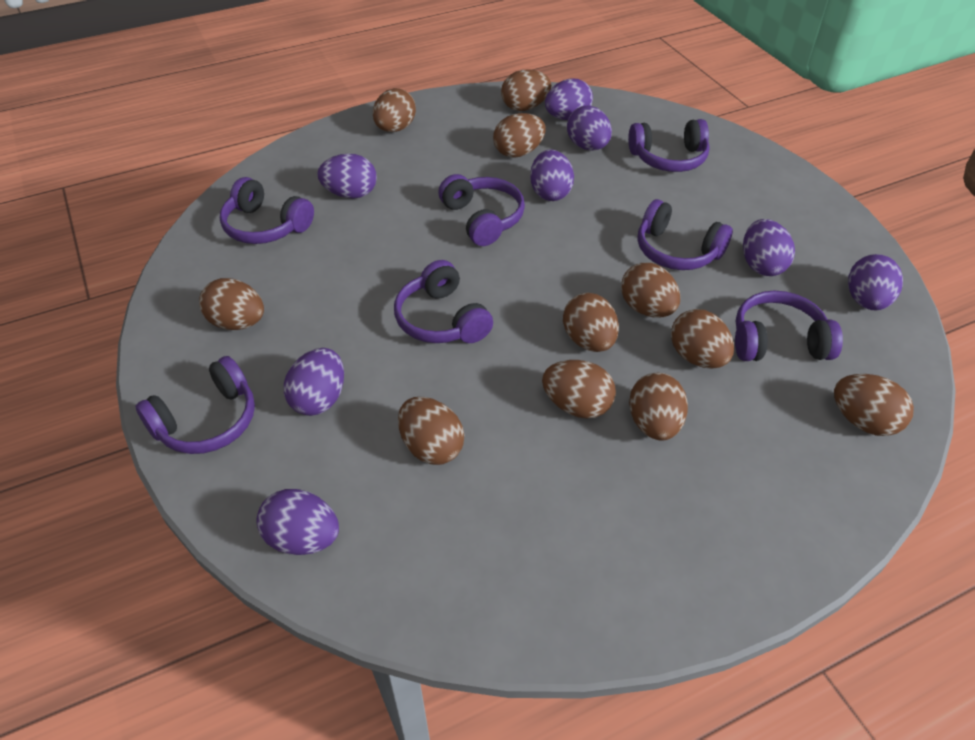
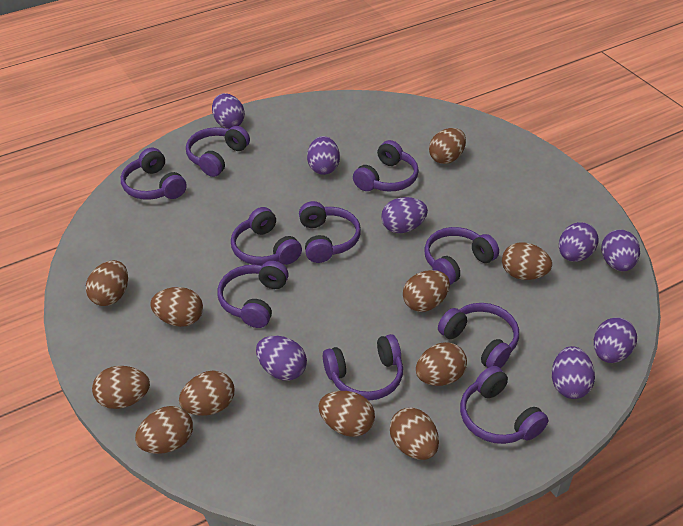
purple headphones: [135,356,255,454] [220,177,314,244] [394,260,493,343] [438,174,525,246] [628,119,710,172] [638,199,733,270] [735,291,843,361] = 7 -> [121,148,187,200] [186,126,250,177] [217,261,289,328] [231,207,302,265] [299,201,361,263] [323,334,403,401] [353,140,419,191] [424,227,499,285] [438,303,519,368] [460,366,548,444] = 10

